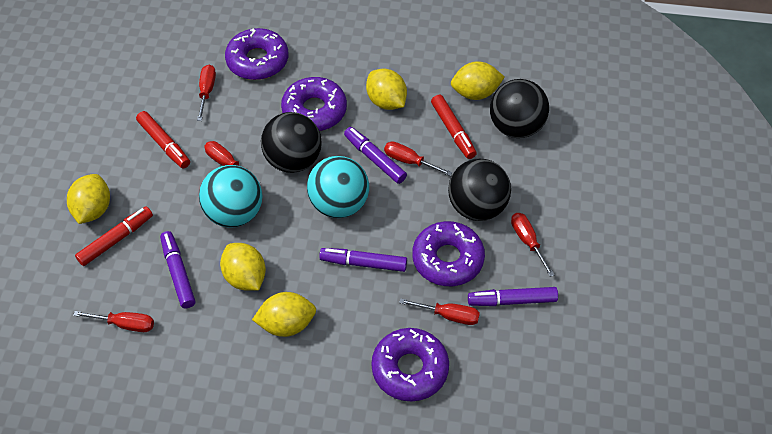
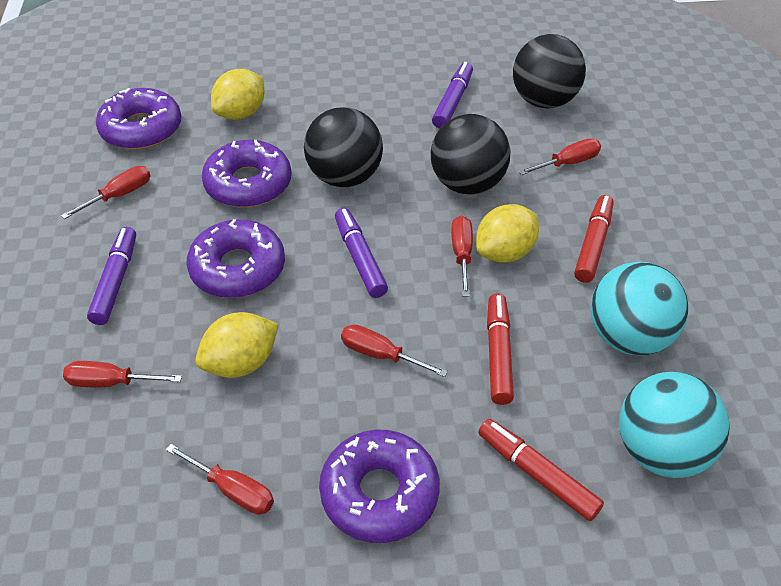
purple marker: [160,231,195,308] [319,248,407,272] [344,127,407,184] [468,287,558,306] = 4 -> [87,227,136,325] [335,208,388,298] [432,62,473,129] = 3
yellow lemon: [67,174,110,224] [220,243,266,291] [252,292,316,337] [366,69,407,110] [451,61,505,100] = 5 -> [196,312,279,378] [211,69,264,120] [476,204,539,263] = 3

